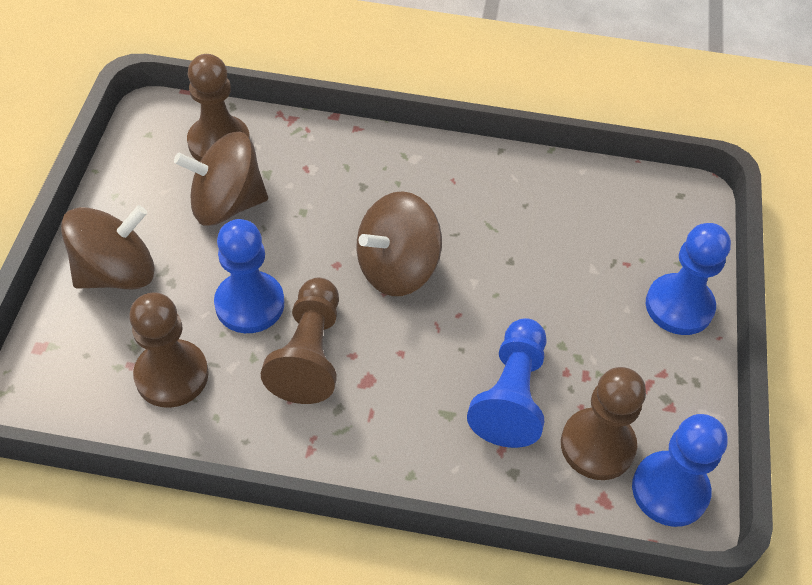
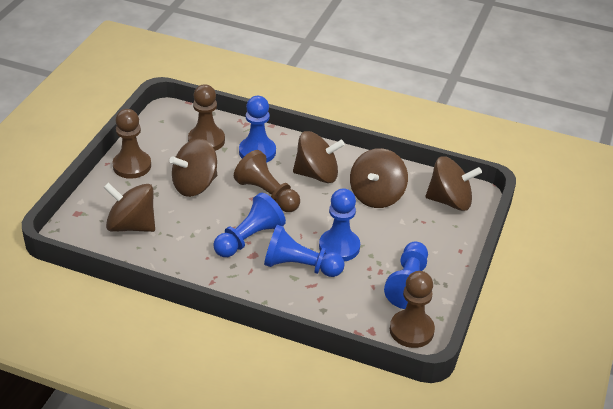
blue pawn: [214,219,284,333] [467,318,547,448] [632,414,728,527] [646,223,731,335] = 4 -> [213,193,286,257] [239,96,276,163] [264,225,345,277] [319,188,360,262] [384,242,428,309] = 5
brown spinning top: [61,205,155,289] [174,132,268,226] [357,191,442,296] = 3 -> [103,183,155,232] [169,139,217,197] [293,131,345,183] [350,148,408,208] [425,156,482,211] = 5

